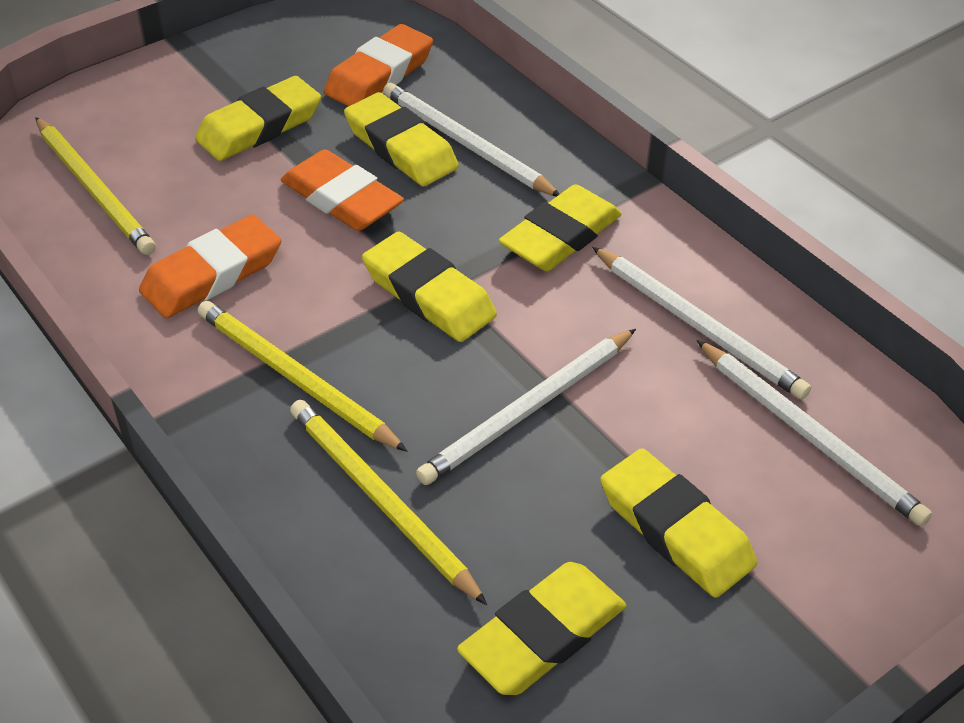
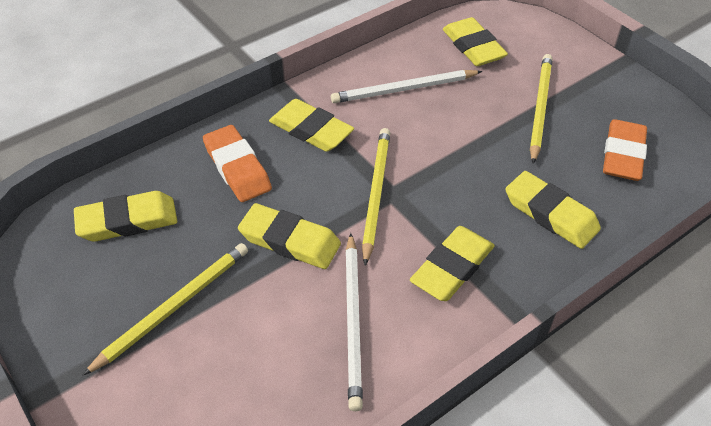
orange eraser: [139,214,281,318] [281,149,404,231] [324,24,433,107] = 3 -> [203,125,272,202] [603,119,647,181] = 2
white pencil: [383,83,560,197] [416,329,636,485] [592,247,811,400] [696,340,932,527] = 4 -> [331,70,482,103] [345,233,363,411] = 2

